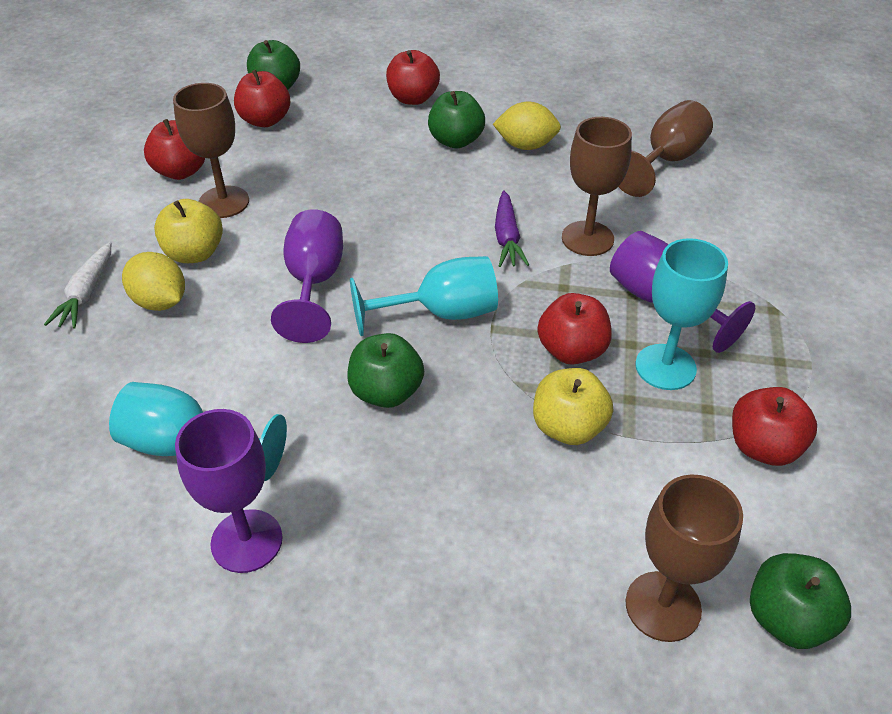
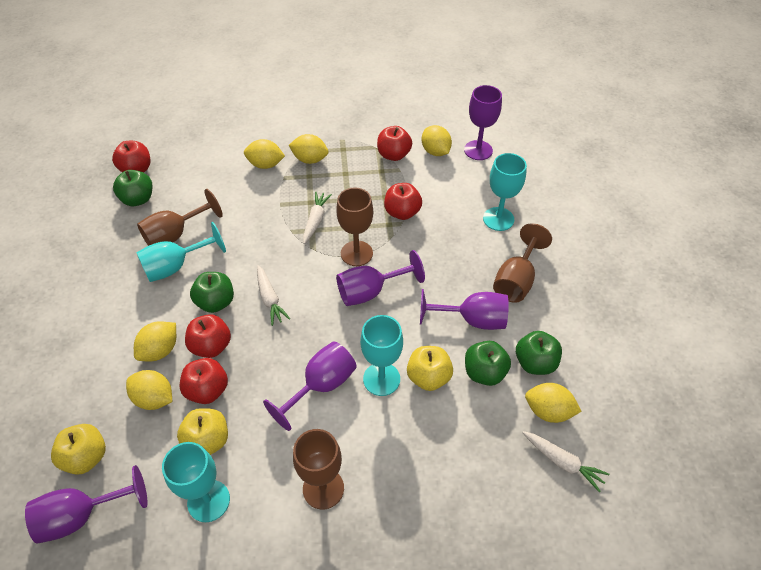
purple carrot: [495,190,529,267] = 1 -> none = 0
purple goblet: [175,409,283,573] [271,209,343,343] [610,231,755,353] = 3 -> [25,465,147,544] [263,341,357,431] [336,250,425,306] [420,289,509,330] [464,85,502,160] = 5
turquoise goblet: [109,382,287,481] [350,256,498,336] [635,238,728,390] = 3 -> [136,222,226,282] [162,442,230,522] [360,315,403,396] [483,153,527,231] = 4
white carrot: [44,242,111,329] = 1 -> [257,265,290,326] [303,192,332,244] [523,431,610,493] = 3
yellow apple: [154,199,223,263] [533,368,613,445] = 2 -> [51,424,106,475] [177,408,228,455] [407,346,453,391] = 3
yellow lemon: [122,252,185,311] [493,101,561,150] = 2 -> [126,370,172,410] [134,321,176,361] [244,139,285,169] [289,134,329,164] [422,125,452,156] [525,383,582,423] = 6

